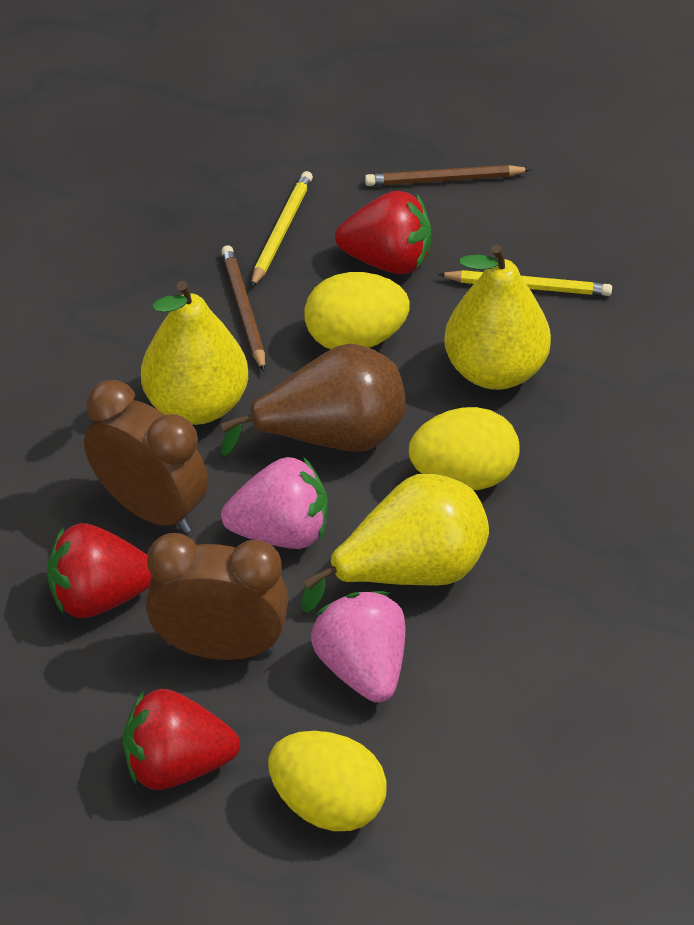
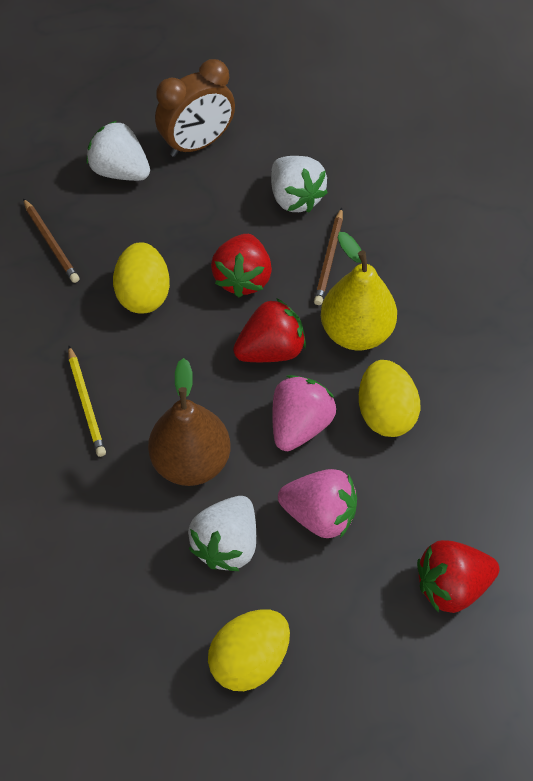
brown clock: [84,380,209,533] [146,533,289,660] = 2 -> [155,59,235,157] = 1
white strawberry: none = 0 -> [87,121,150,181] [188,496,256,571] [271,156,328,212] = 3
yellow pear: [141,281,248,425] [301,474,489,613] [444,244,551,390] = 3 -> [321,232,397,350] = 1
yellow pencil: [251,171,313,288] [438,270,612,296] = 2 -> [68,346,106,457] = 1

